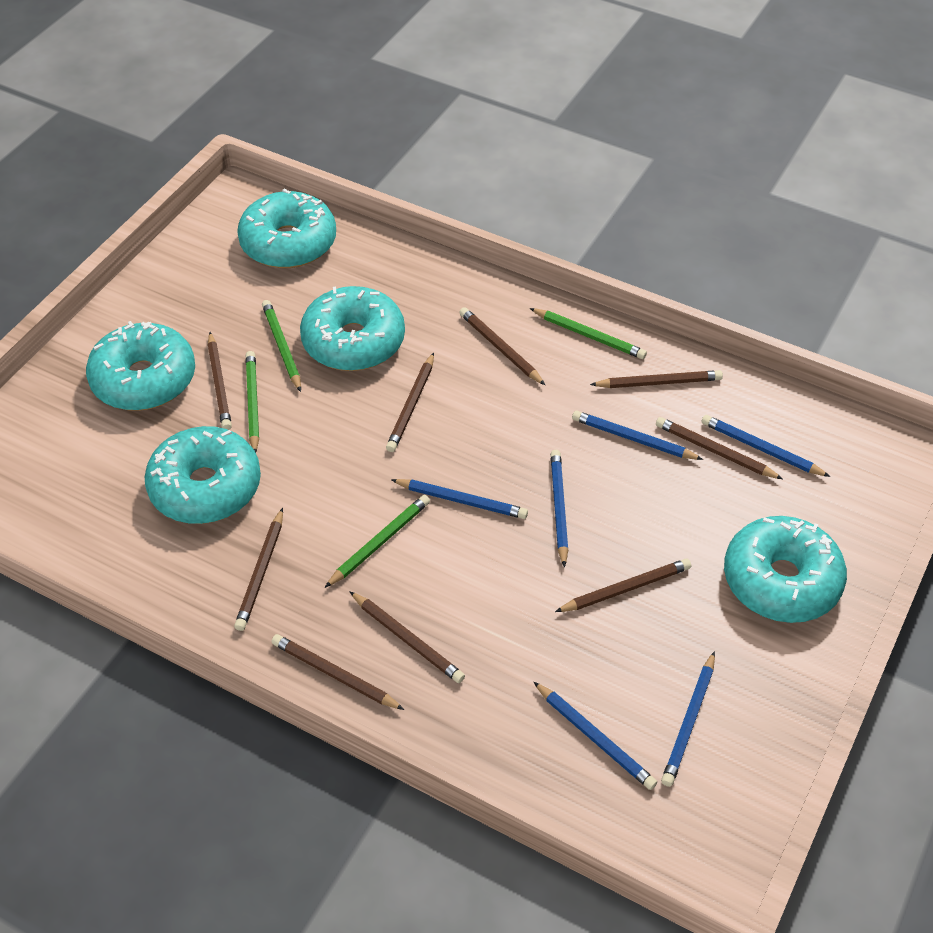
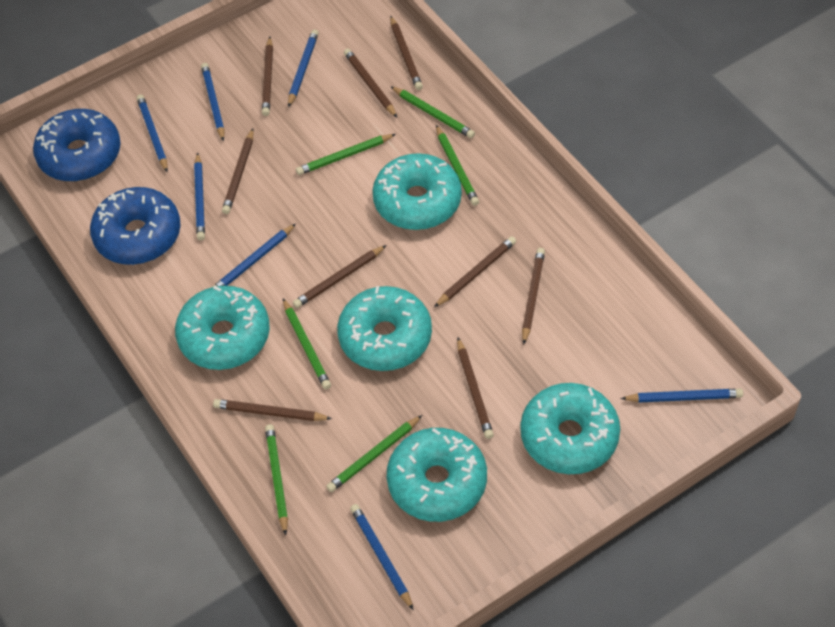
blue donut: none = 0 -> [33,109,121,182] [90,187,181,265] = 2
blue pencil: [391,479,528,519] [534,682,657,790] [550,450,568,568] [572,411,703,460] [661,651,715,787] [702,415,830,477] = 6 -> [136,94,168,172] [194,153,205,241] [201,63,224,141] [211,224,296,288] [288,29,319,108] [350,504,413,610] [620,389,743,403] = 7
green pencil: [246,351,259,453] [262,300,301,392] [325,495,430,588] [530,308,647,359] = 4 -> [265,424,288,535] [283,298,331,389] [296,134,396,175] [326,415,422,492] [390,86,475,138] [436,125,479,206] = 6

